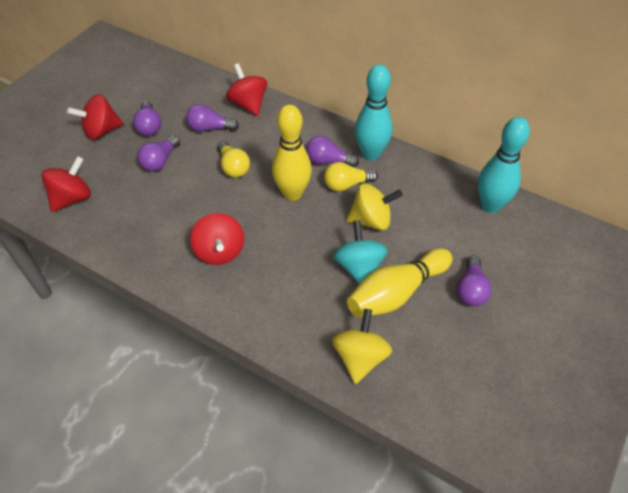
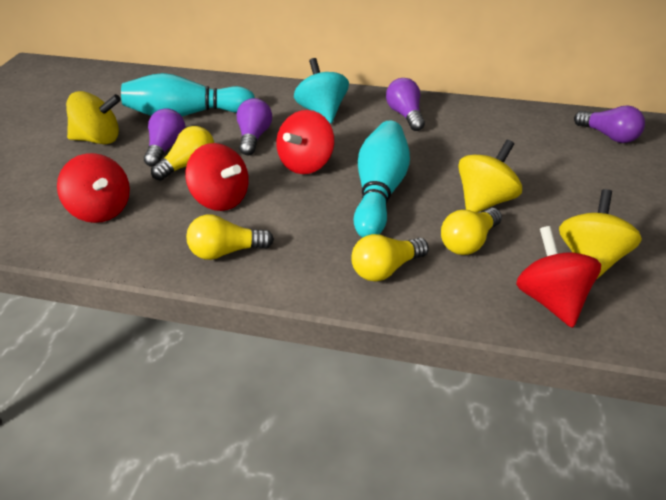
purple light bulb: [133,101,161,136] [137,135,180,172] [186,104,239,132] [306,135,359,167] [457,255,492,306] = 5 -> [144,108,185,167] [236,98,272,155] [386,78,425,131] [574,105,645,143] = 4
yellow bowling pin: [272,105,312,201] [347,248,452,317] = 2 -> none = 0
yellow light bulb: [217,141,250,178] [324,162,378,192] = 2 -> [151,126,214,181] [186,215,274,260] [351,234,429,282] [441,208,502,255] = 4
yellow spinning top: [332,309,392,384] [346,183,402,230] = 2 -> [66,91,121,144] [458,140,522,213] [559,189,642,280] = 3

